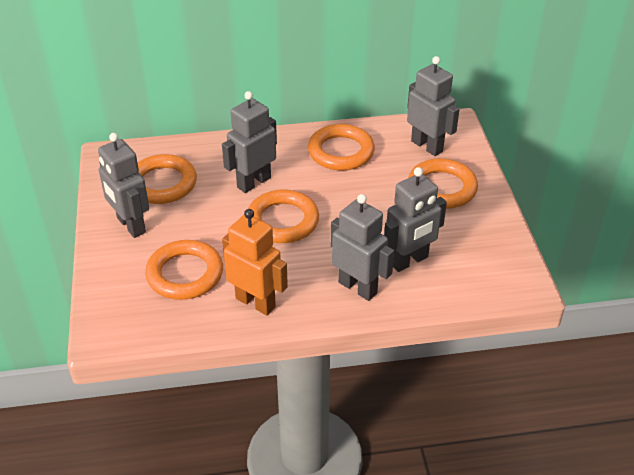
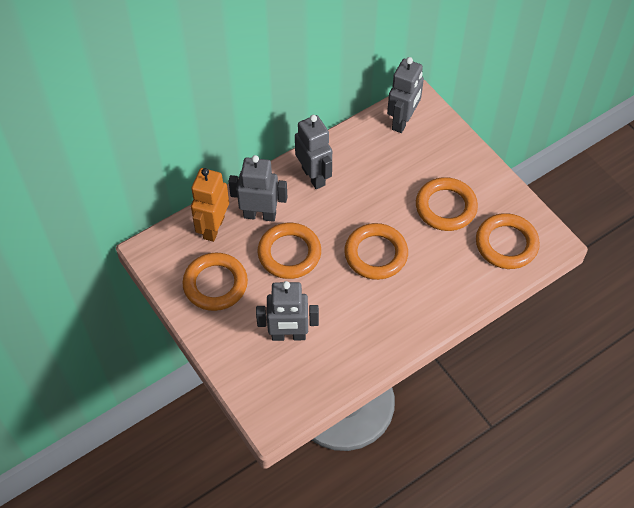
grey robot: [98,133,149,238] [222,91,277,193] [331,194,394,301] [384,167,447,272] [407,56,460,156] = 5 -> [229,155,287,222] [256,281,319,341] [295,115,332,189] [387,57,424,133] = 4

